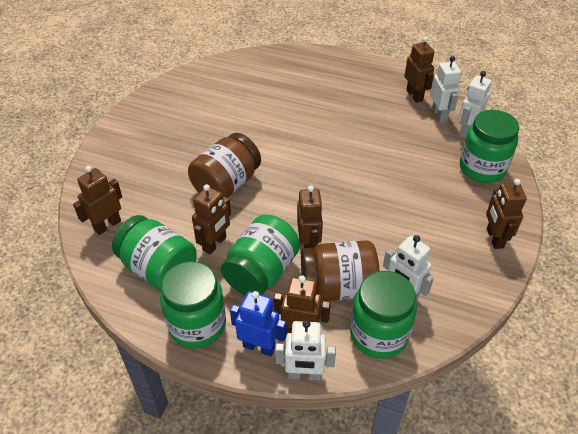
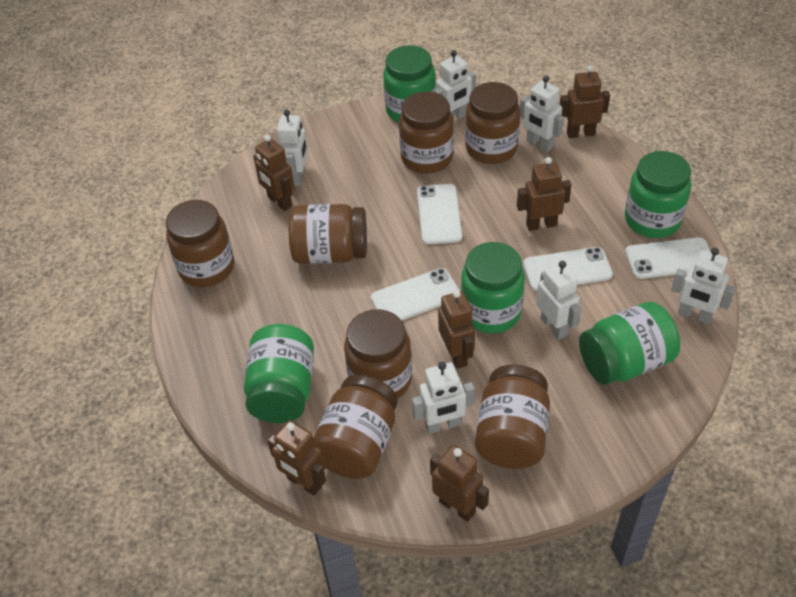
blue robot: [230,291,287,356] = 1 -> none = 0
brown jar: [188,133,261,198] [301,240,380,301] = 2 -> [166,200,234,287] [289,204,367,264] [313,374,398,479] [344,309,412,399] [399,91,454,174] [465,82,520,164] [475,365,550,469] = 7
white phone: none = 0 -> [371,268,460,321] [417,184,462,244] [523,247,613,291] [625,237,711,279] = 4
white robot: [275,320,336,380] [383,235,434,300] [430,56,461,123] [458,71,492,138] = 4 -> [277,110,308,186] [412,362,475,434] [434,50,476,122] [520,76,564,152] [536,261,581,340] [671,248,736,324] = 6

